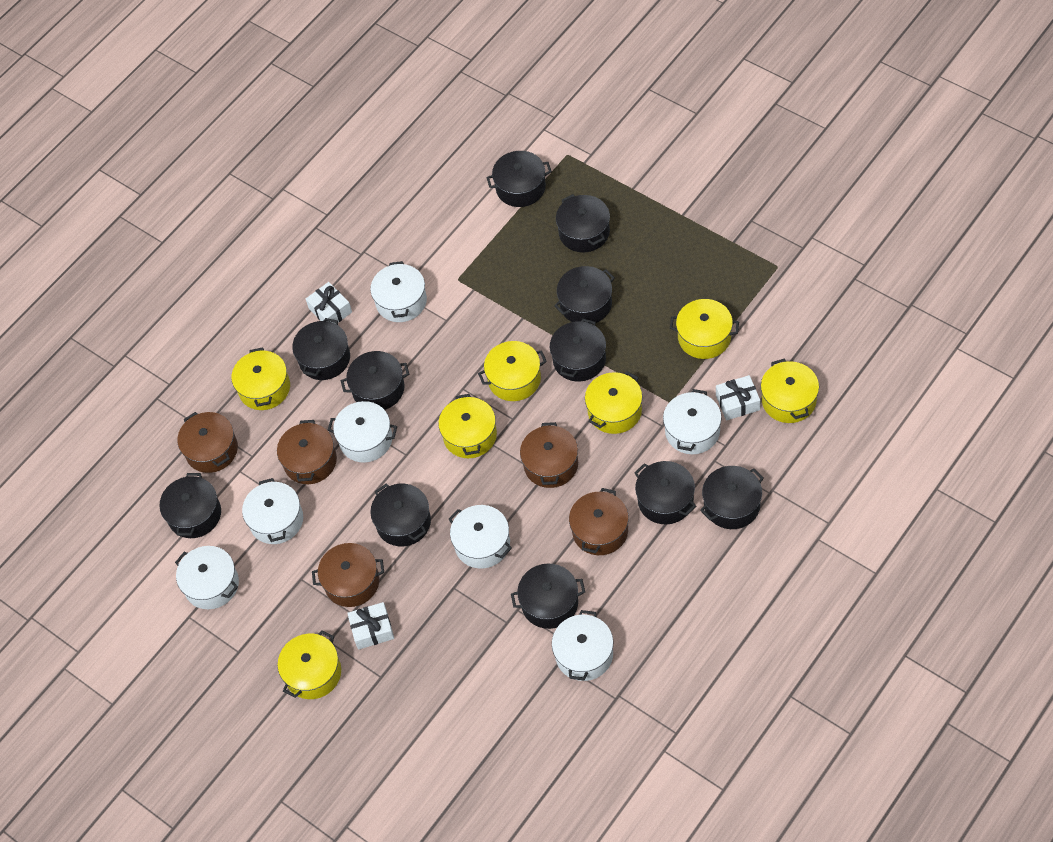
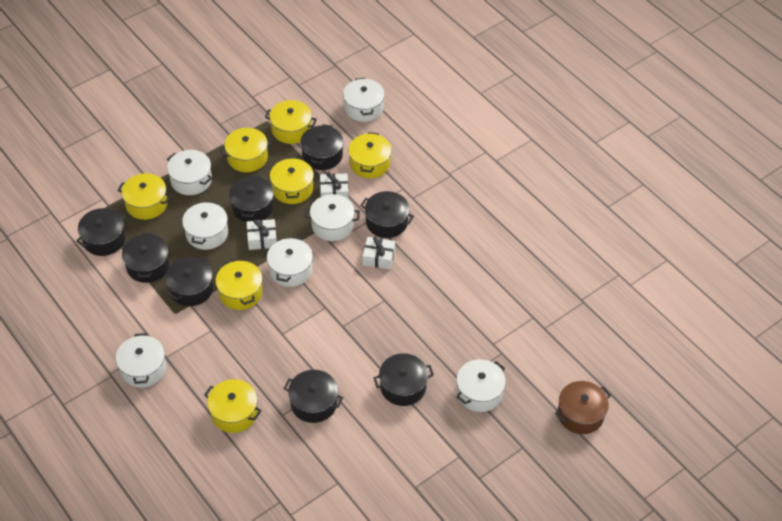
black pot: [160,473,221,538] [292,318,350,380] [341,351,409,410] [370,484,431,547] [486,151,552,207] [511,564,585,629] [550,319,606,382] [554,266,615,324] [556,194,610,253] [634,461,696,525] [700,466,764,529] = 11 -> [76,208,126,256] [122,233,170,283] [166,256,213,306] [229,175,274,222] [284,370,343,423] [300,124,343,170] [360,191,414,238] [373,353,434,406] = 8
brown pot: [177,412,238,473] [277,420,337,484] [312,543,384,607] [520,422,578,488] [569,488,629,555] = 5 -> [555,381,611,434] = 1

